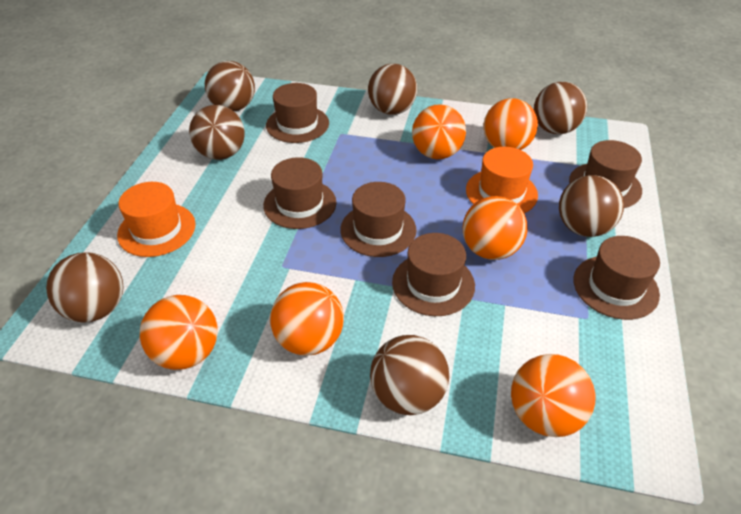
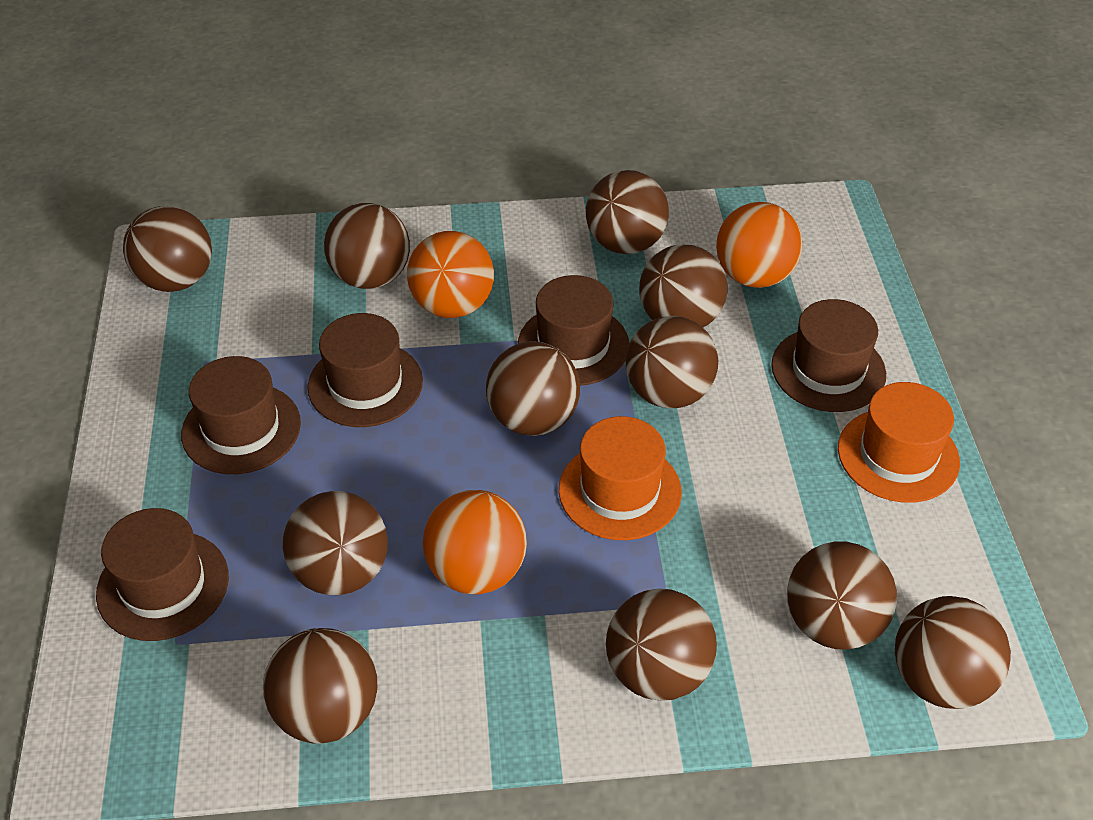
brown ball: [46,252,124,322] [189,105,245,160] [205,61,255,111] [368,64,417,115] [370,335,449,415] [534,82,587,134] [559,175,624,237] = 7 -> [123,206,212,292] [263,628,378,744] [283,491,388,595] [324,203,410,289] [486,341,580,436] [586,170,669,254] [606,588,717,701] [625,316,718,409] [639,244,728,328] [787,542,897,650] [895,596,1011,709] = 11
brown hat: [263,157,336,229] [266,83,329,143] [340,182,416,257] [392,233,475,316] [569,140,642,208] [573,236,660,320] = 6 -> [96,508,229,641] [181,356,301,474] [308,313,423,427] [518,275,629,386] [771,299,886,412] = 5
orange ball: [140,295,218,370] [270,282,344,356] [412,104,466,159] [462,196,528,260] [484,98,538,150] [511,354,596,437] = 6 -> [407,231,494,318] [423,490,527,594] [716,202,803,288] = 3

